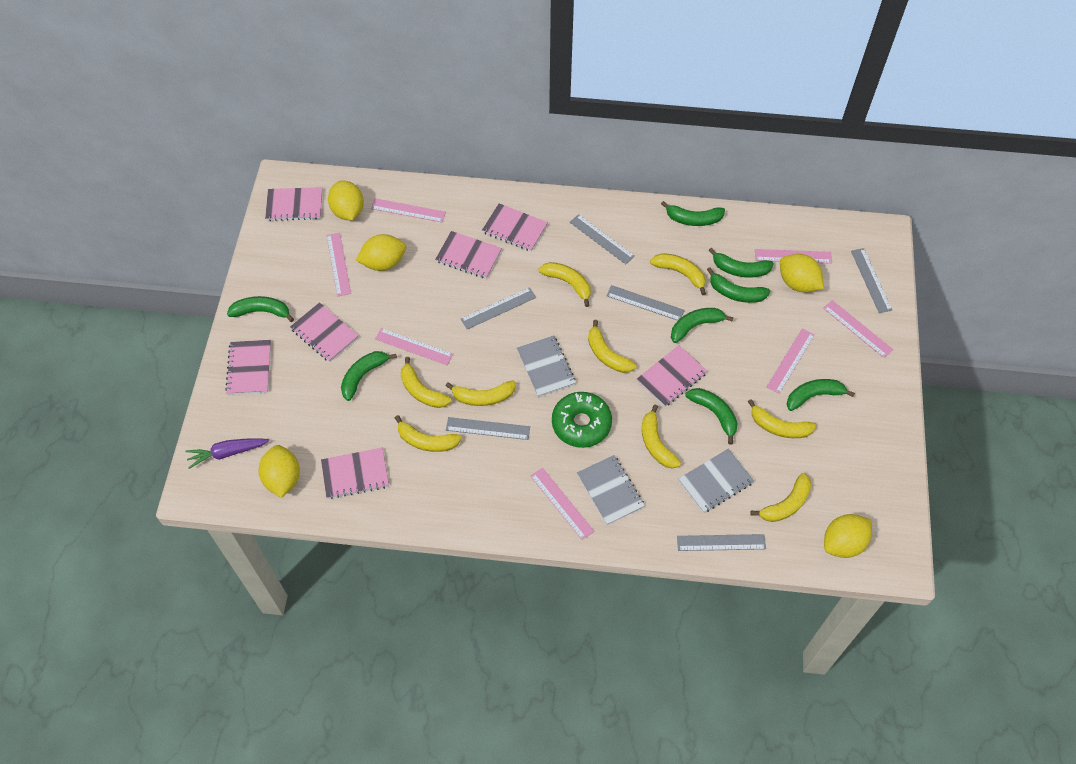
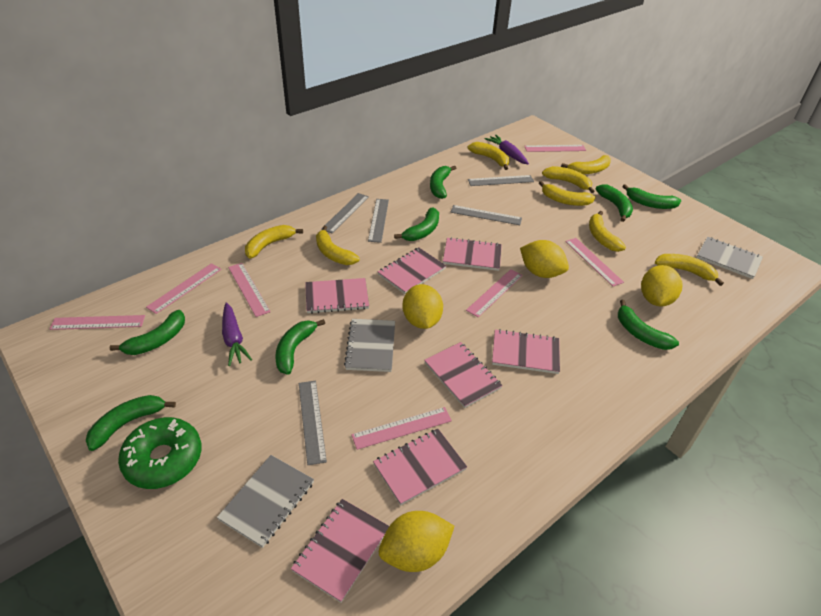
grey ruler: [446,417,530,440] [461,287,536,329] [570,214,635,264] [606,285,685,321] [677,534,766,551] [851,248,892,313] = 6 -> [299,381,327,465] [321,193,369,233] [368,199,389,243] [451,205,522,225] [468,175,534,186] = 5
purple carrot: [186,438,269,469] = 1 -> [222,302,252,366] [485,135,529,164] = 2
yellow banana: [395,415,462,452] [401,357,452,408] [445,380,516,406] [539,262,591,307] [588,320,636,373] [642,405,681,469] [650,253,706,295] [748,399,816,438] [750,473,811,522] = 9 -> [245,225,303,258] [316,226,360,265] [468,142,509,170] [539,181,596,206] [542,166,595,193] [561,155,611,174] [589,211,626,252] [655,254,724,286] = 8
yellow lemon: [259,445,300,498] [328,181,364,221] [356,234,406,271] [780,254,824,293] [824,514,872,558] = 5 -> [379,511,454,572] [402,284,443,329] [520,240,569,278] [641,265,682,307] = 4

